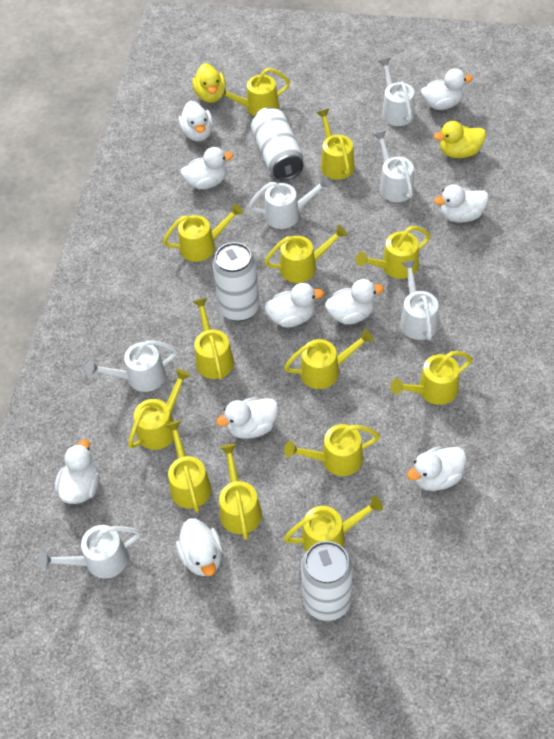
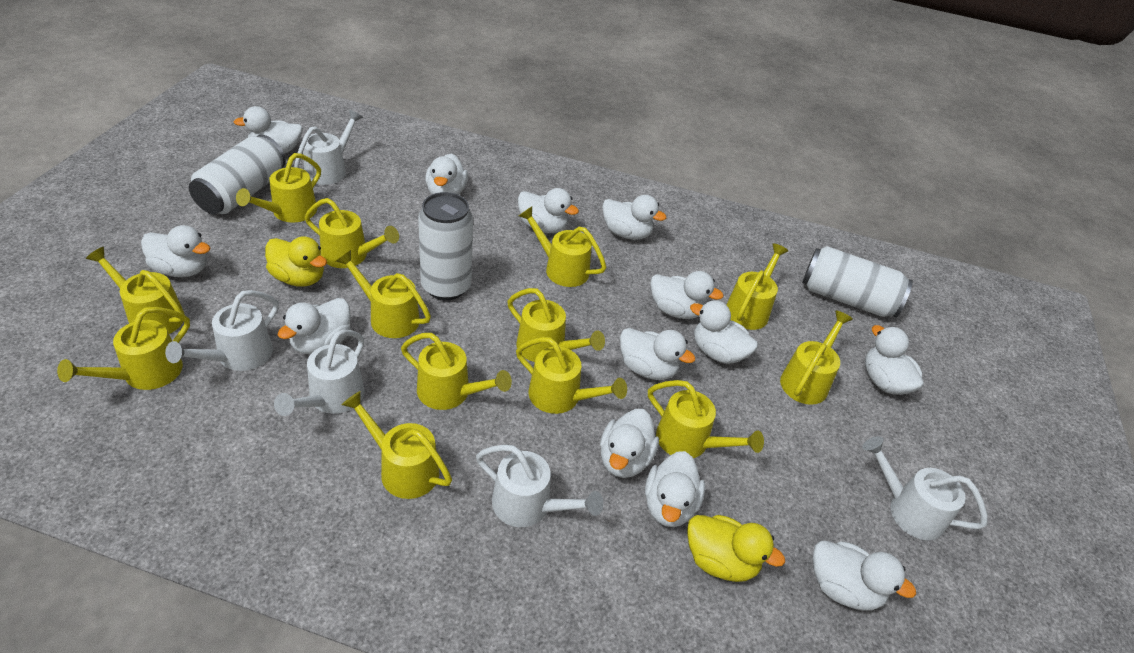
white duck: [55,439,99,504] [176,519,223,576] [179,101,213,141] [181,147,233,189] [216,397,278,439] [264,283,324,327] [325,279,384,325] [407,446,466,491] [421,69,473,110] [434,184,489,223] = 10 -> [141,225,210,277] [234,106,303,154] [277,298,351,354] [425,154,468,195] [518,188,579,233] [600,409,659,478] [602,195,667,240] [620,328,695,380] [645,451,705,527] [650,271,724,319] [690,300,758,364] [812,541,916,611] [865,325,924,395] = 13
white watering can: [38,525,141,579] [86,340,178,392] [249,176,331,229] [374,131,414,202] [378,58,414,126] [400,260,438,340] = 6 -> [165,290,279,371] [274,330,365,416] [294,109,363,185] [476,444,603,527] [862,436,988,540] = 5

